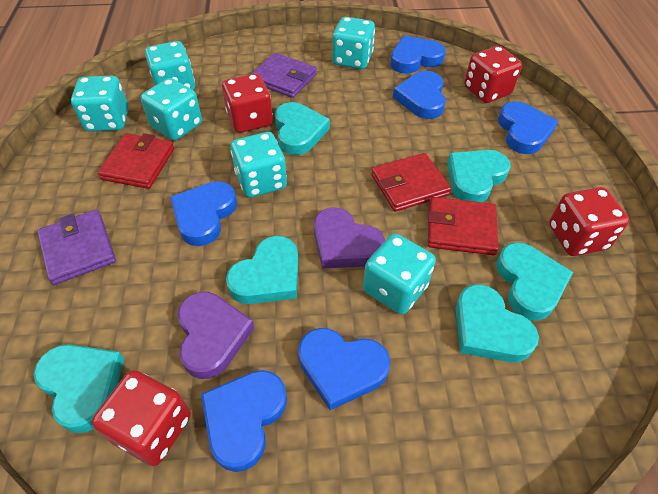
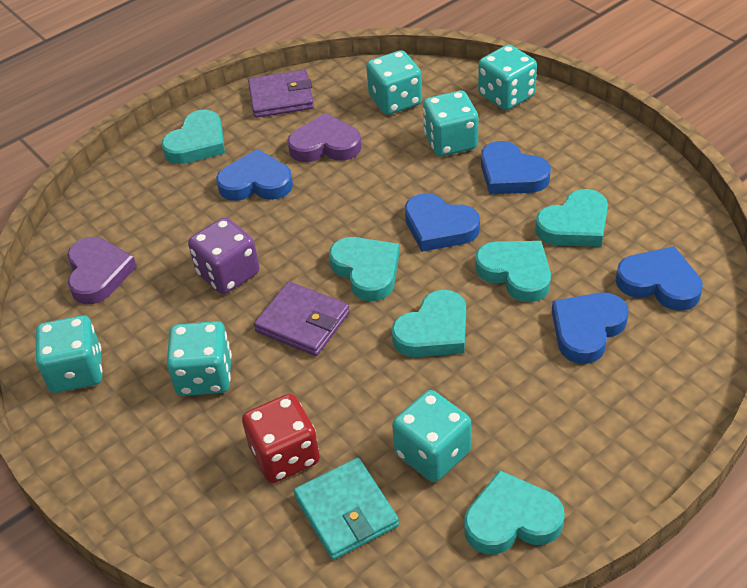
blue heart: [170,181,237,246] [201,370,287,472] [298,328,390,410] [390,35,446,74] [393,71,446,119] [498,101,558,154] = 6 -> [216,149,293,201] [405,193,480,252] [481,141,551,194] [552,293,629,364] [616,246,703,311] = 5
purple dice: none = 0 -> [188,217,259,294] = 1
red dice: [92,370,191,466] [222,73,273,133] [464,46,522,103] [549,187,630,256] = 4 -> [242,394,320,483] = 1
red wallet: [97,133,174,189] [371,153,451,212] [428,197,499,255] = 3 -> none = 0
turquoise wallet: none = 0 -> [294,458,399,560] = 1

